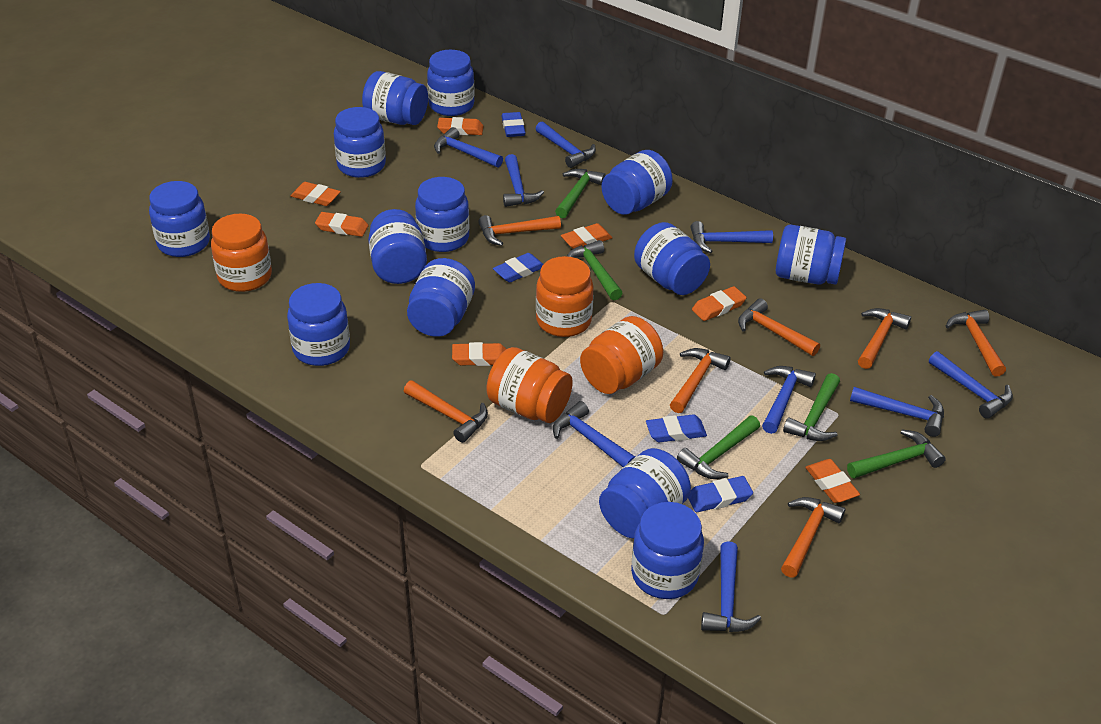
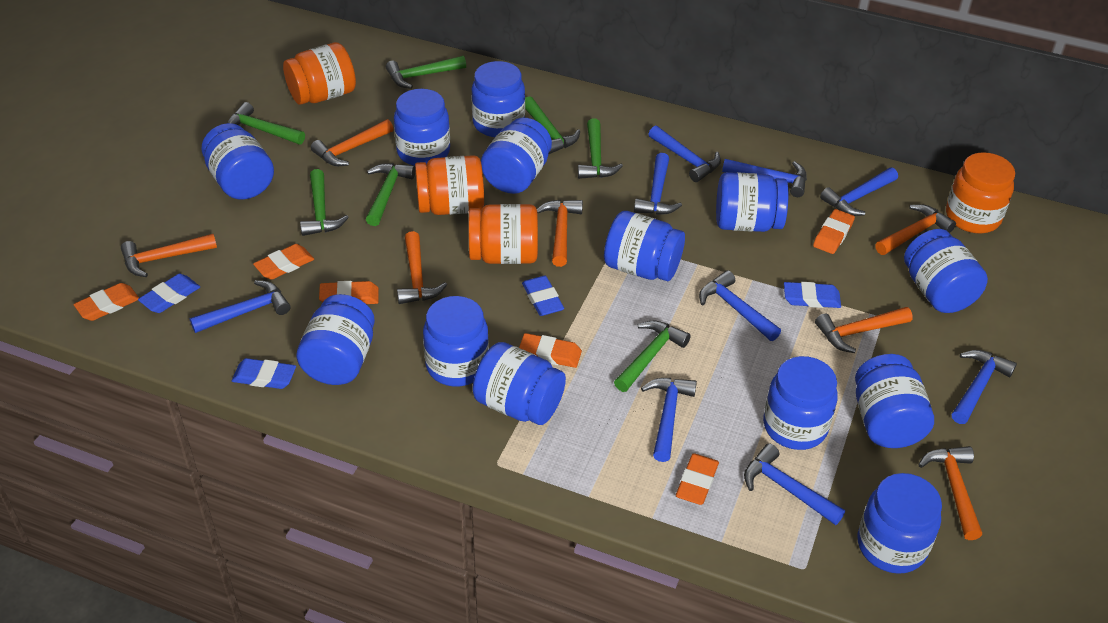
green hammer: [555,169,606,218] [566,240,623,300] [677,416,760,479] [783,373,840,441] [847,430,946,479] = 5 -> [228,102,305,144] [300,169,349,236] [366,163,415,226] [386,56,466,89] [525,96,580,155] [578,119,623,179] [614,320,691,392] = 7
orange eraser: [291,182,341,206] [315,212,368,237] [437,117,483,135] [452,342,506,366] [561,223,612,249] [692,286,747,321] [805,459,860,503] = 7 -> [73,283,139,321] [253,244,314,280] [319,281,379,304] [519,333,582,368] [676,453,719,505] [813,209,855,254] = 6

